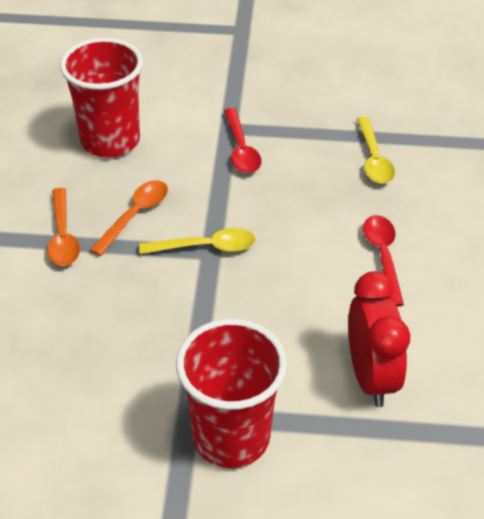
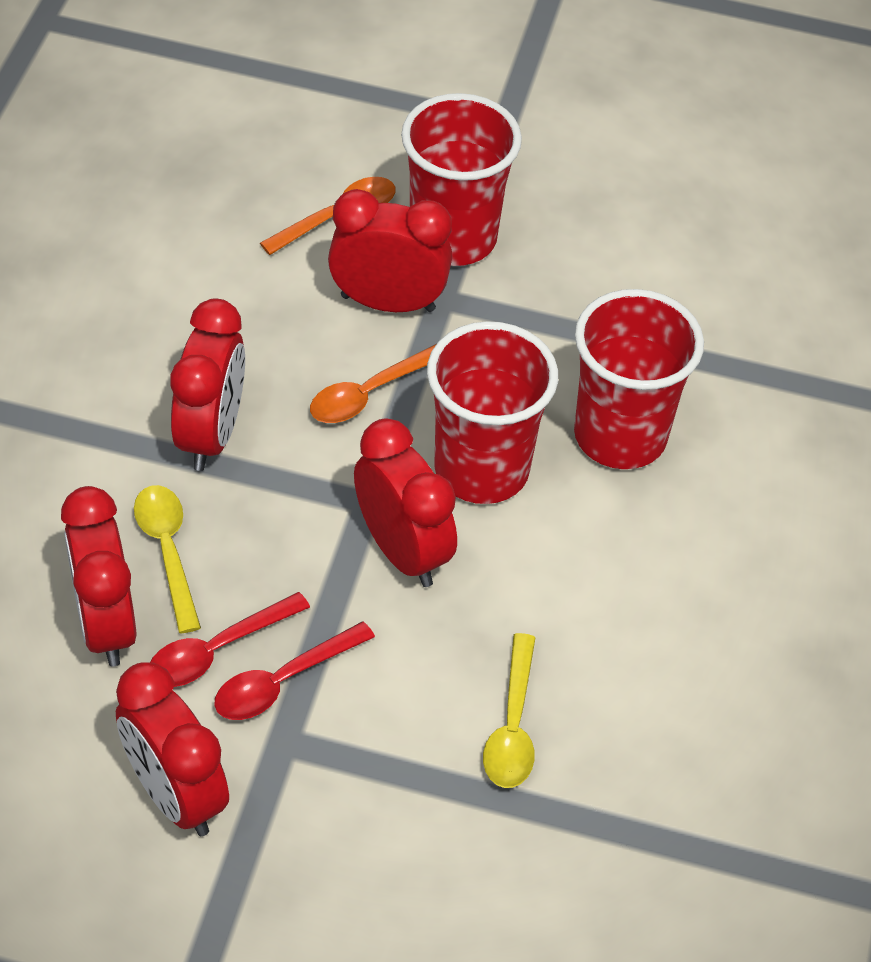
red clock: [348,271,410,407] = 1 -> [61,486,136,666] [116,662,229,836] [170,299,245,471] [328,189,452,312] [354,419,457,587] = 5
red cup: [60,38,143,157] [176,319,287,468] = 2 -> [401,93,522,266] [427,321,558,504] [574,289,704,469] = 3

